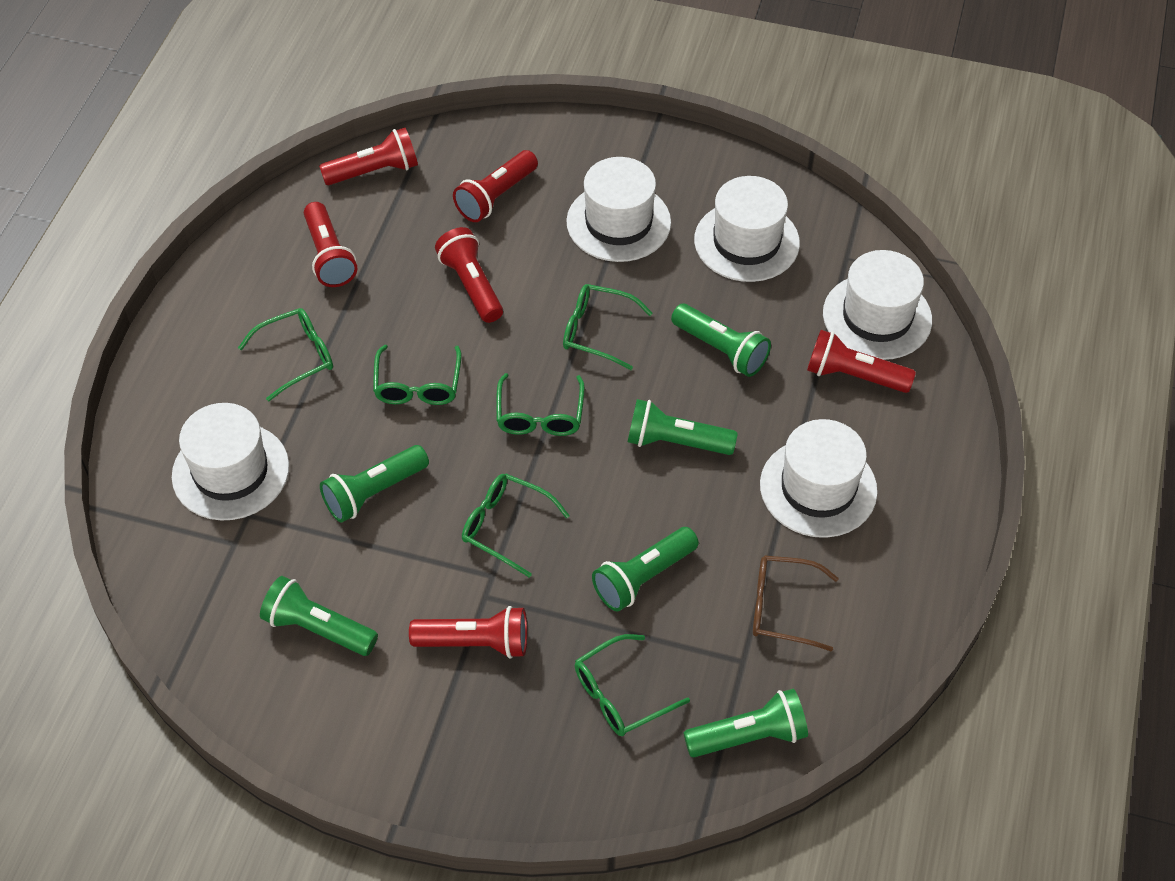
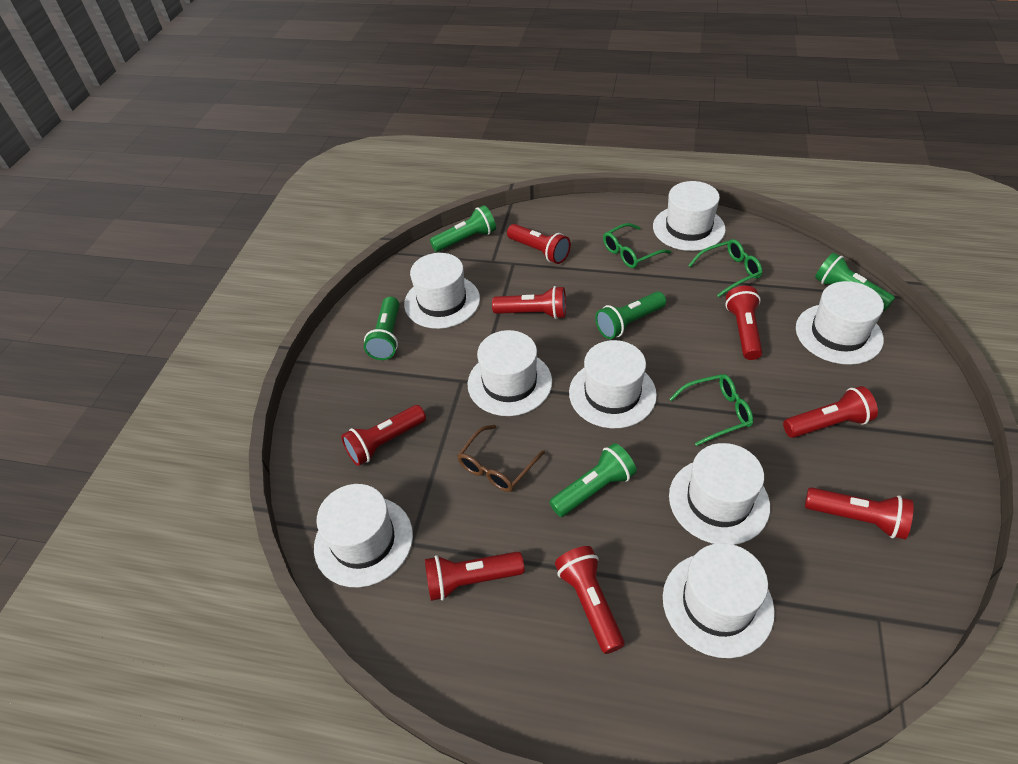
green flashlight: [260,576,378,656] [320,445,429,523] [592,527,699,612] [627,399,738,455] [671,304,771,377] [683,689,808,757] = 6 -> [364,296,399,360] [430,205,496,252] [549,443,637,517] [595,292,666,339] [815,253,895,311] = 5
green glasses: [238,308,333,402] [373,345,461,405] [462,474,570,578] [496,373,585,436] [563,284,653,370] [575,634,690,736] = 6 -> [603,223,671,268] [670,374,753,446] [688,239,762,297] = 3
red flashlight: [304,202,357,287] [319,128,418,185] [409,606,527,659] [435,227,503,323] [453,150,538,222] [807,330,916,393] = 6 -> [341,405,426,466] [425,552,525,601] [492,286,566,319] [507,224,571,264] [555,546,624,654] [725,286,762,360] [783,386,878,438] [805,487,914,540] = 8
white hat: [172,403,289,521] [566,157,671,262] [694,176,800,282] [760,419,878,538] [823,250,932,360] = 5 -> [314,484,413,587] [404,253,480,329] [467,330,552,416] [569,340,657,428] [653,181,726,251] [663,543,775,658] [669,443,770,545] [796,281,884,365] = 8

